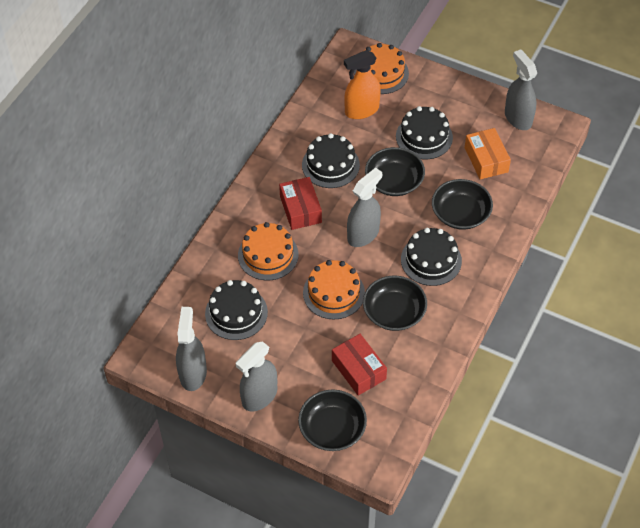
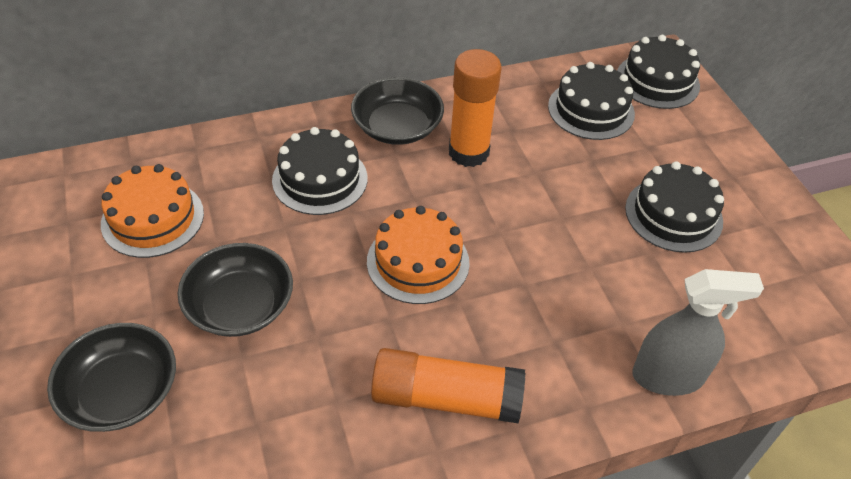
black bowl: [298,389,367,451] [363,276,427,331] [365,147,425,196] [432,179,493,230] = 4 -> [47,323,176,432] [177,243,293,337] [351,77,444,145] = 3
grey spray bottle: [176,307,207,391] [236,341,277,412] [347,168,382,247] [505,49,537,130] = 4 -> [632,269,764,396] = 1
orange box: [465,128,511,179] = 1 -> none = 0
orange cake: [238,222,299,281] [303,260,365,319] [354,43,409,94] = 3 -> [101,164,204,258] [367,206,470,304] = 2
orange glue stick: none = 0 -> [371,348,525,423] [449,49,501,167] = 2
orange spray bottle: [344,50,381,119] = 1 -> none = 0
red box: [279,177,322,230] [332,334,387,396] = 2 -> none = 0

